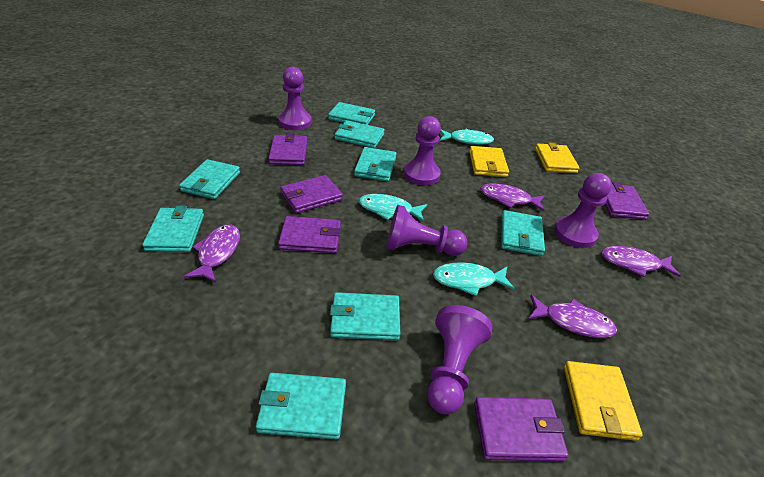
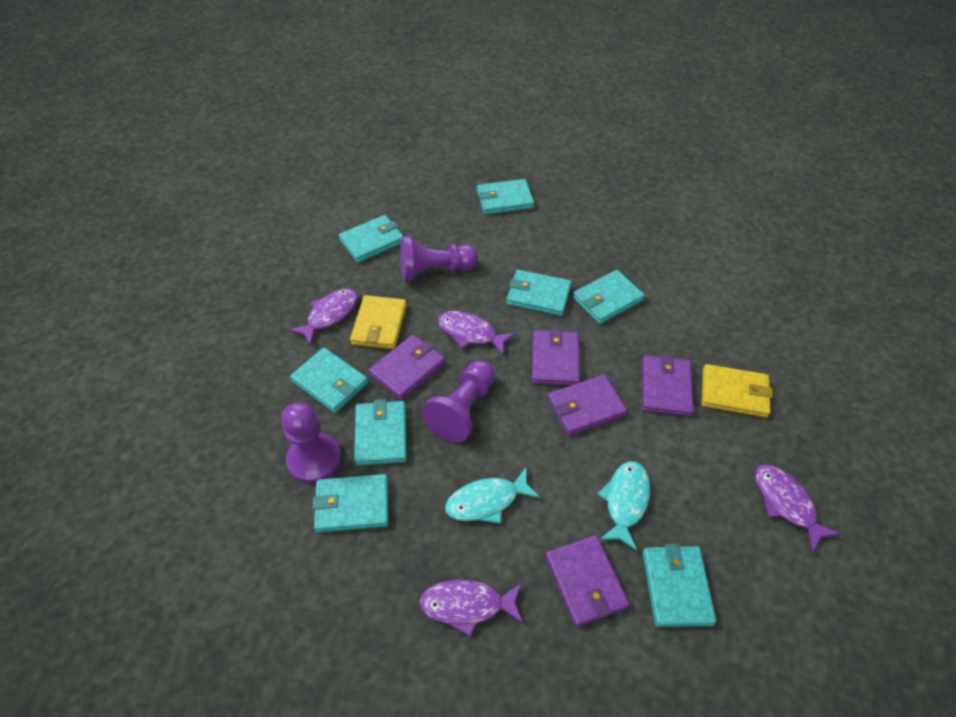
purple pawn: [279,67,312,130] [386,205,468,256] [404,116,441,185] [427,305,492,414] [554,173,612,248] = 5 -> [281,402,341,484] [400,236,478,281] [422,361,495,442] = 3
turquoise fish: [359,194,427,222] [433,262,515,296] [440,129,494,145] = 3 -> [445,468,540,524] [597,461,650,551] = 2
yellow wallet: [469,146,509,177] [535,142,580,173] [564,361,643,441] = 3 -> [350,295,407,349] [702,364,773,418] = 2

